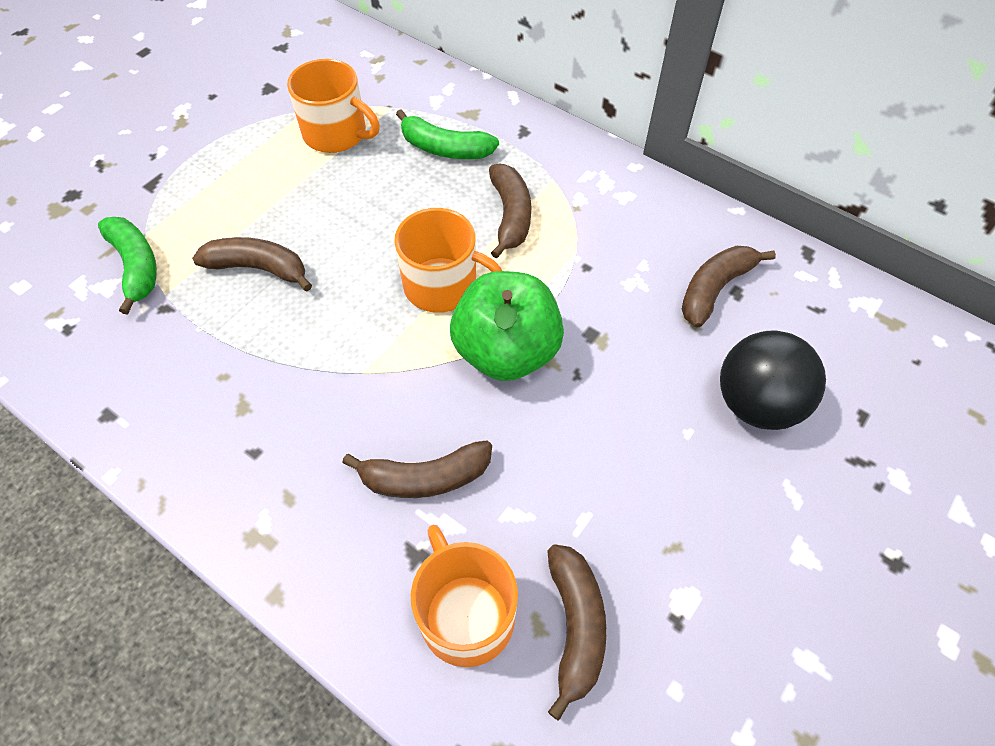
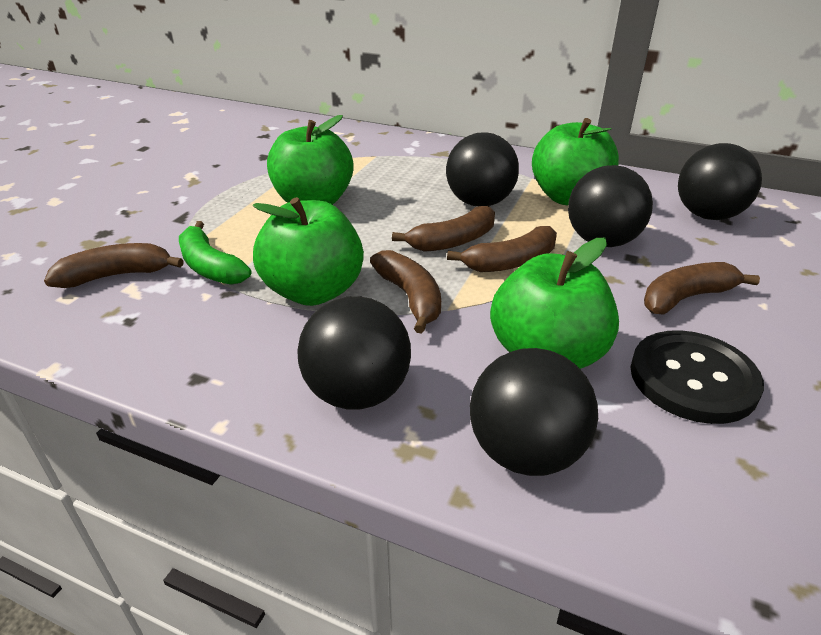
black ball: [720,330,826,430] = 1 -> [297,296,411,410] [446,132,519,207] [470,348,598,476] [568,165,653,247] [678,143,762,220] = 5
black button: none = 0 -> [631,330,764,424] = 1
green apple: [450,271,564,381] = 1 -> [253,197,364,306] [267,115,354,205] [490,238,619,369] [532,118,619,205] = 4
green banana: [98,217,157,314] [396,110,499,159] = 2 -> [179,221,251,285] = 1
orange mug: [287,59,380,153] [394,208,502,313] [411,525,518,667] = 3 -> none = 0

